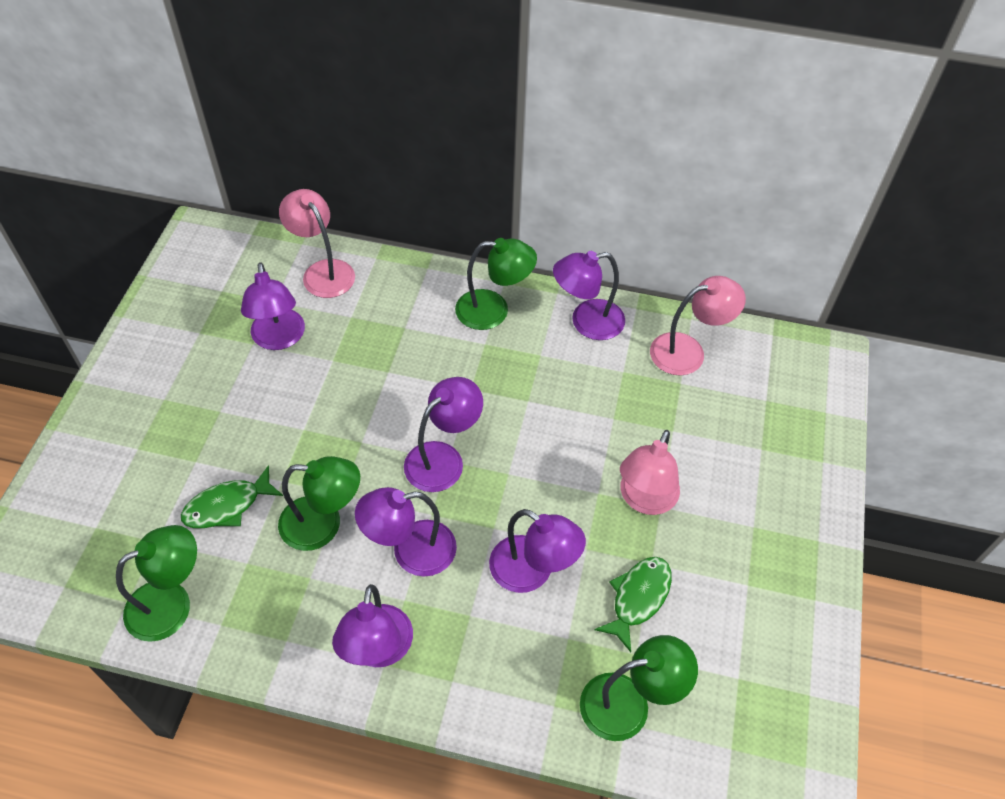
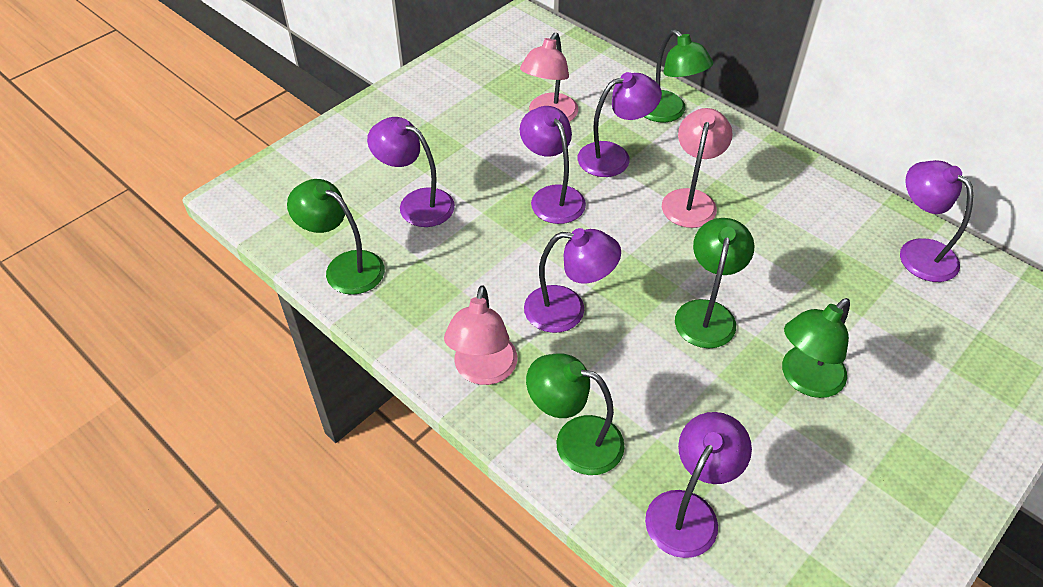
green fish: [181,465,283,528] [594,557,672,652] = 2 -> none = 0
green lamp: [116,525,197,642] [278,456,360,551] [455,238,537,330] [580,635,698,741] = 4 -> [287,179,385,295] [526,353,625,475] [644,30,713,122] [675,218,755,348] [782,298,850,398] = 5

